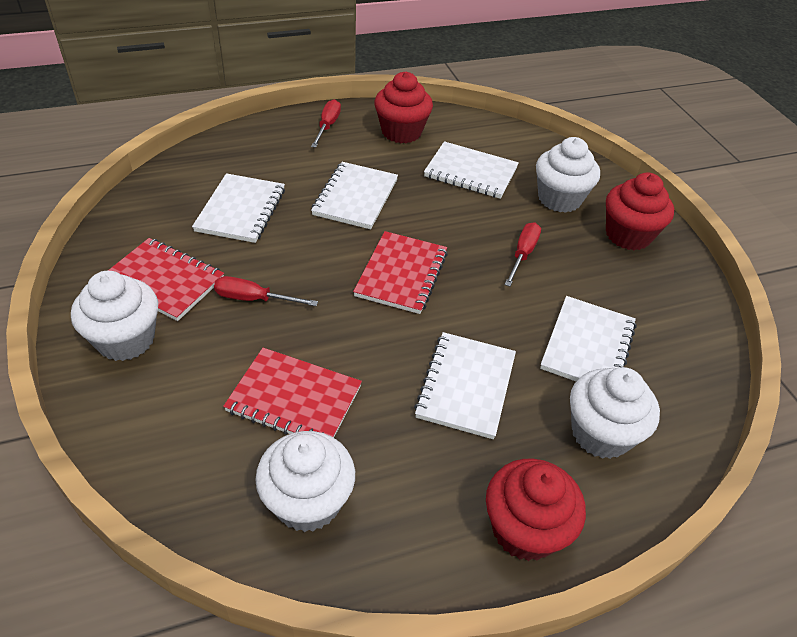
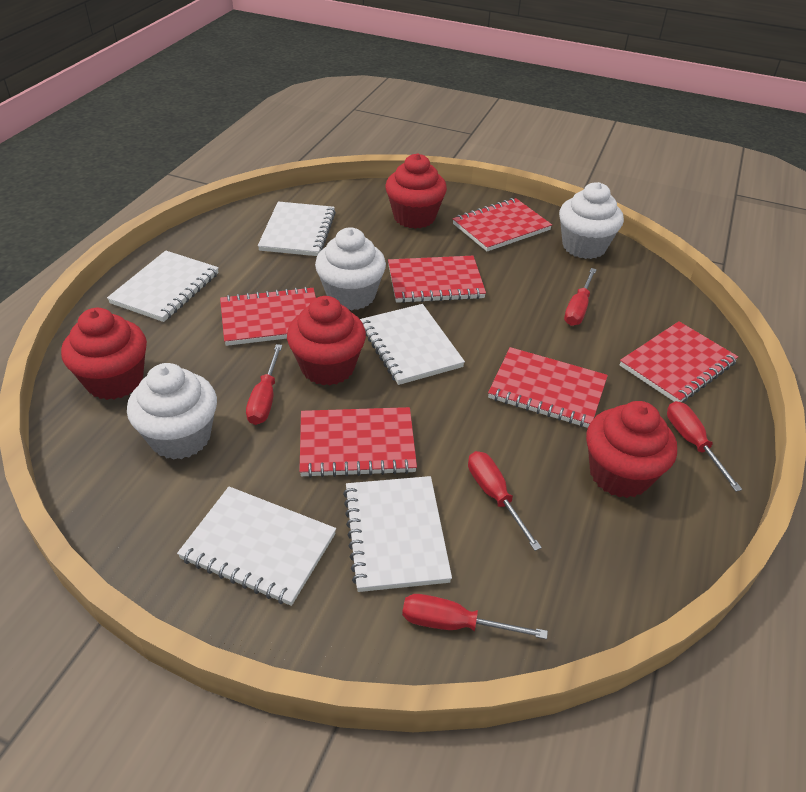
red cupcake: [374,72,433,143] [486,459,586,561] [606,173,674,250] = 3 -> [61,308,147,400] [287,296,366,385] [385,153,447,229] [586,401,677,498] = 4
red notebook: [108,238,224,321] [223,348,362,438] [353,231,448,314] = 3 -> [220,287,316,346] [299,407,417,478] [388,256,486,303] [453,198,552,251] [488,347,608,428] [620,321,738,402] = 6
red screwdriver: [214,276,318,306] [311,99,341,148] [504,222,541,287] = 3 -> [246,344,282,425] [402,594,548,639] [468,451,542,551] [564,268,597,326] [667,401,742,492] = 5
white cupcake: [71,271,158,361] [255,431,355,532] [536,137,600,213] [570,367,660,459] = 4 -> [127,363,217,460] [315,228,386,310] [559,182,624,259] = 3

